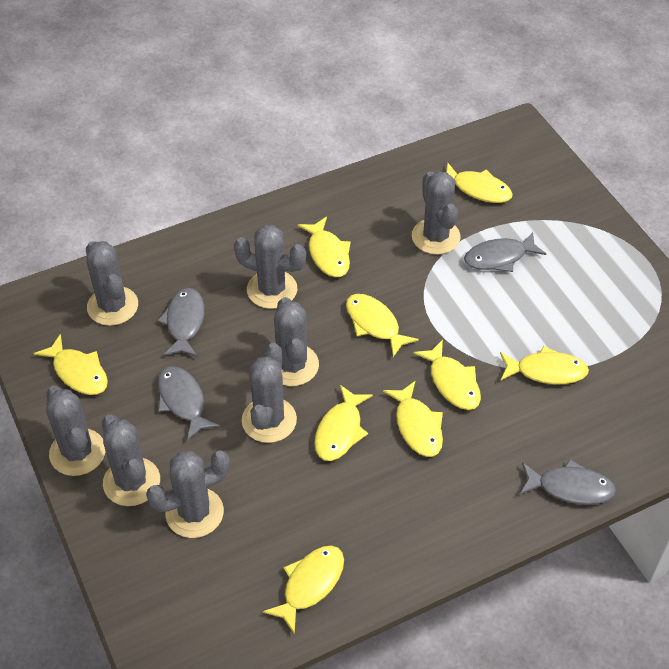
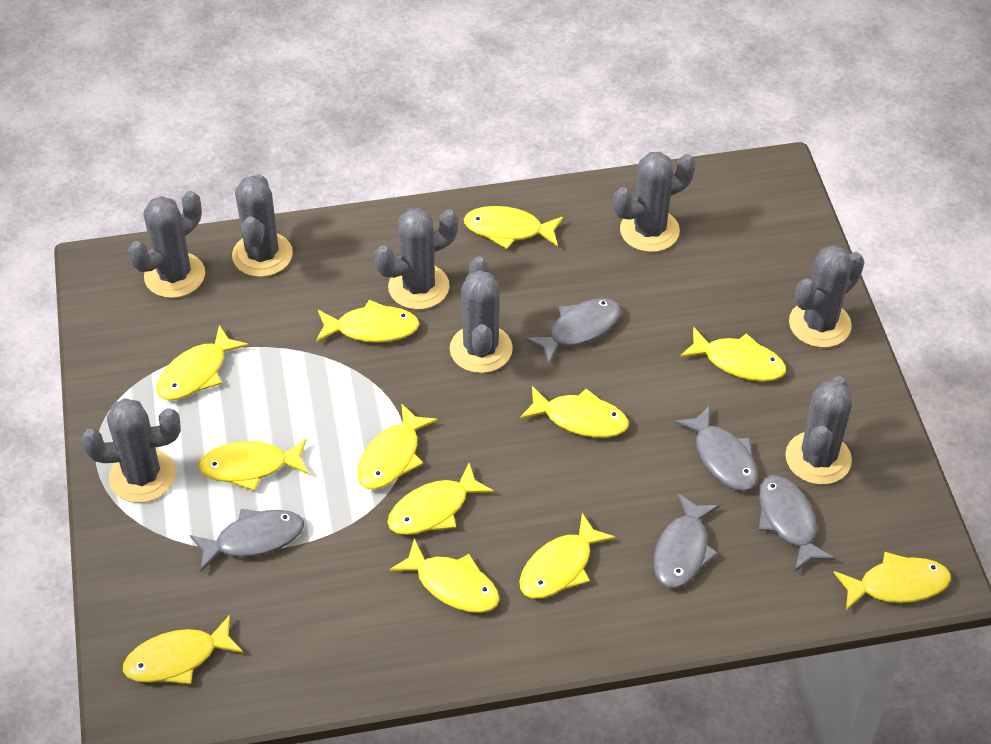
grey fish: [158,288,205,357] [158,366,220,441] [464,232,546,272] [520,459,616,505] = 4 -> [190,509,304,571] [525,298,621,365] [653,493,720,589] [674,405,758,491] [759,475,835,571] = 5
yellow fish: [34,334,108,395] [263,545,344,635] [298,217,351,277] [314,385,373,461] [346,294,419,357] [383,381,443,457] [413,340,481,410] [446,162,513,203] [500,346,589,384] = 9 -> [123,615,243,684] [156,325,249,400] [198,439,309,491] [316,300,419,343] [357,403,438,490] [387,463,494,535] [389,539,499,613] [464,206,563,249] [519,513,616,598] [520,386,629,438] [680,327,786,382] [834,552,951,610] = 12

